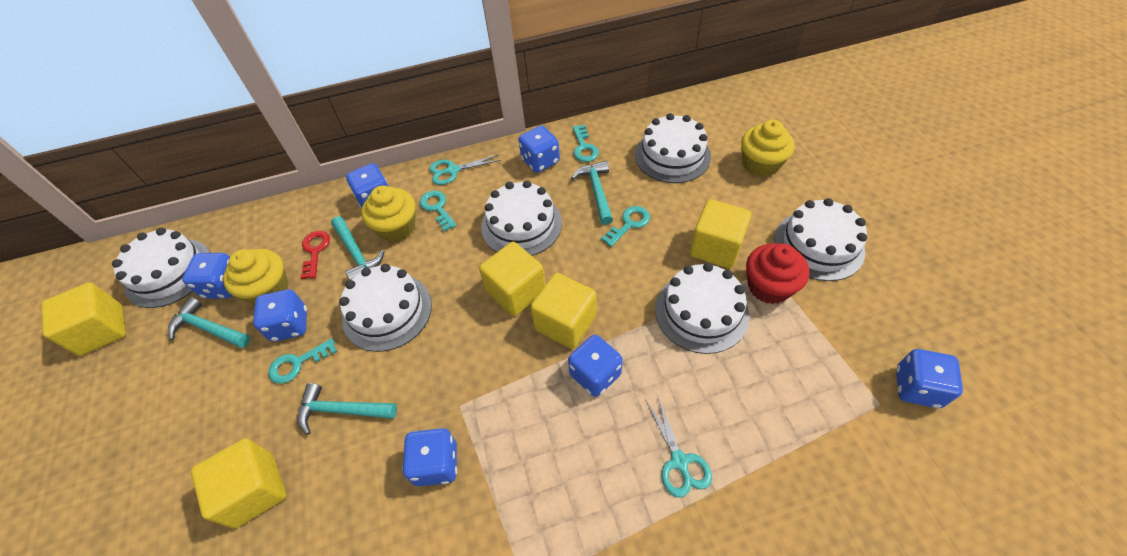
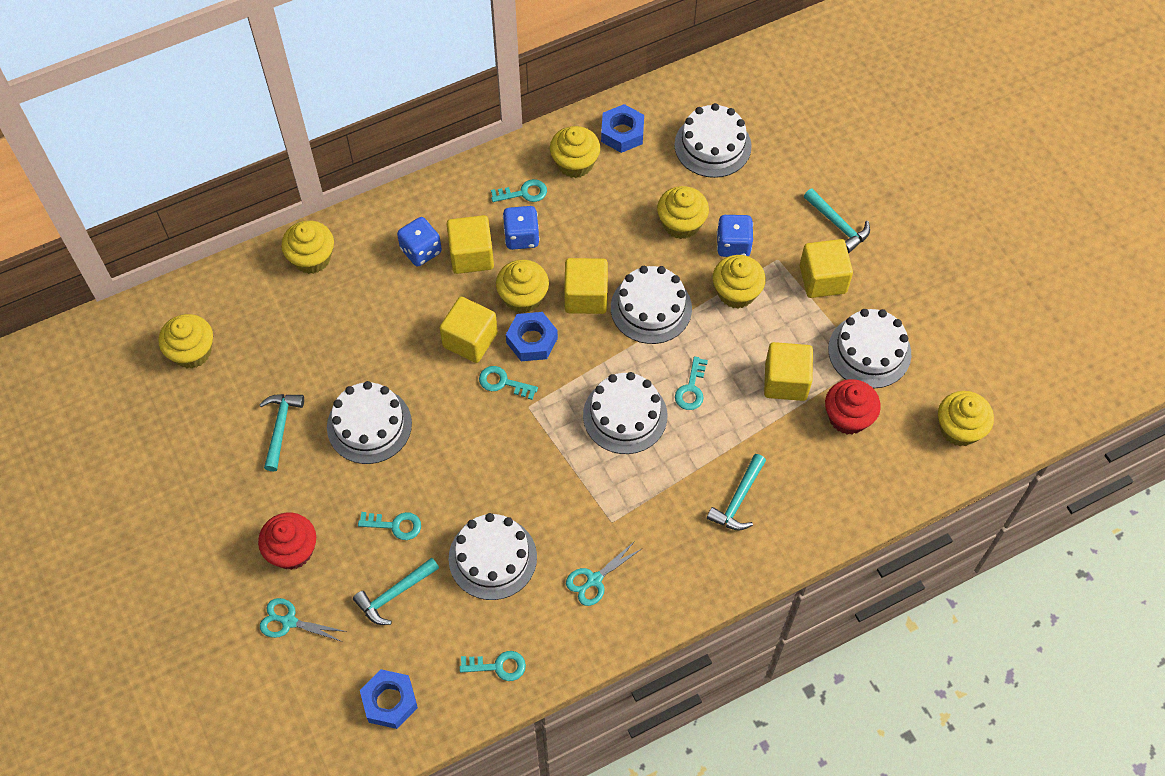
blue dice: [182,253,233,298] [253,289,307,342] [346,163,389,208] [402,428,457,486] [518,126,560,173] [568,335,623,397] [896,349,963,408] = 7 -> [397,217,442,267] [503,206,540,250] [717,215,753,257] = 3
blue nut: none = 0 -> [360,669,418,729] [506,312,558,361] [601,104,644,153] = 3
red cupcake: [746,243,809,304] = 1 -> [258,513,316,570] [825,379,881,434] = 2
red key: [300,231,330,279] = 1 -> none = 0
turquoise key: [268,338,337,384] [420,191,457,232] [573,125,599,162] [601,206,650,247] = 4 -> [358,512,421,540] [459,651,526,681] [479,366,538,400] [491,179,547,202] [675,356,708,410] = 5
yellow cupcake: [223,249,288,305] [361,186,416,242] [741,120,794,177] = 3 -> [158,314,213,369] [281,221,334,274] [496,260,549,313] [550,126,600,178] [657,186,709,239] [713,255,766,309] [938,391,994,446] = 7

